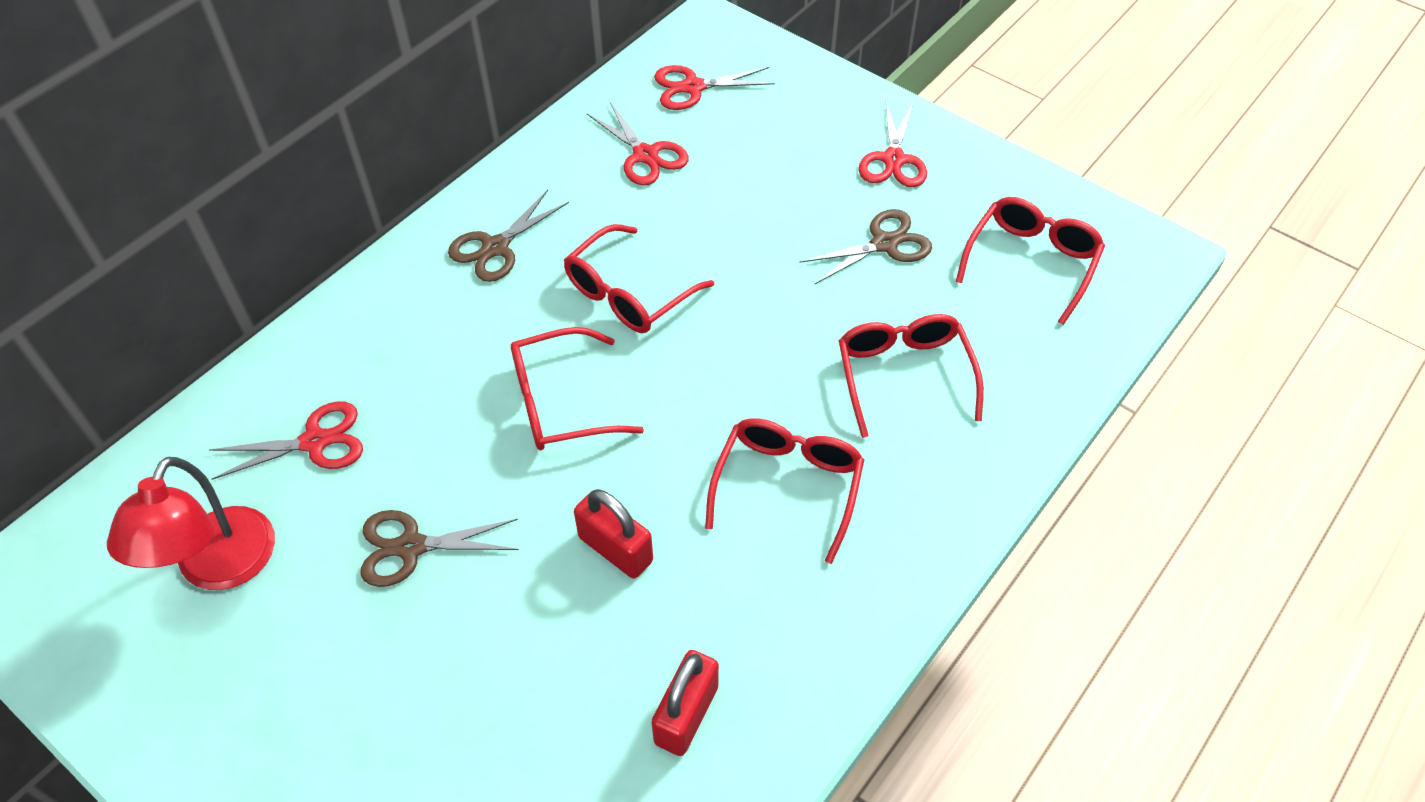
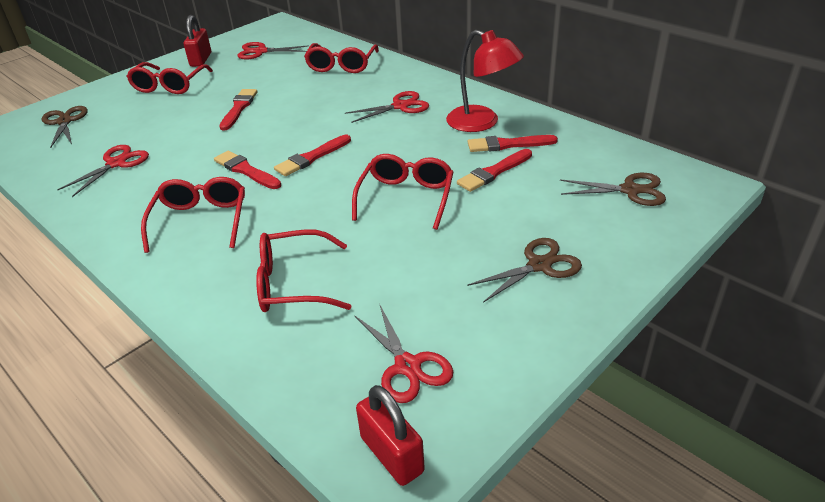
red brush: none = 0 -> [214,151,281,189] [219,89,258,130] [274,135,351,176] [457,149,532,192] [468,135,558,152] = 5

